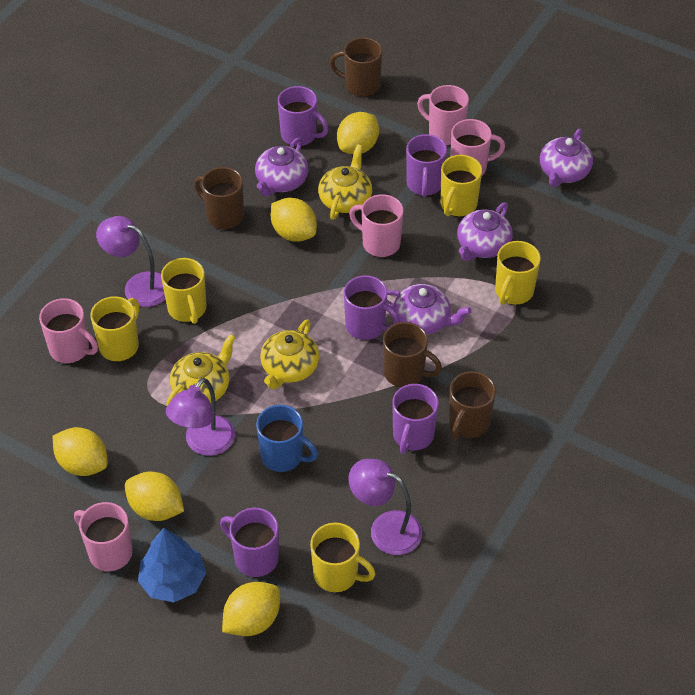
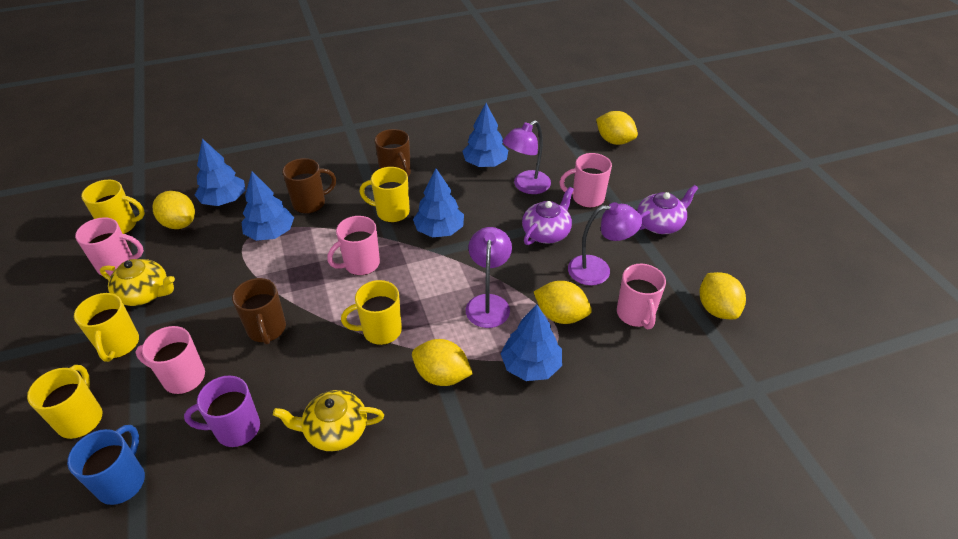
blue tree: [138,528,206,602] = 1 -> [195,138,245,206] [241,171,294,241] [413,168,464,237] [462,103,508,167] [501,304,562,381] = 5
brown mug: [194,167,244,229] [330,37,382,97] [383,322,442,387] [449,371,496,440] = 4 -> [232,278,286,344] [282,158,336,213] [374,129,411,176] = 3
purple mug: [220,508,279,577] [278,86,328,146] [344,275,400,340] [392,384,439,454] [406,134,447,197] = 5 -> [184,376,260,447] = 1
purple teapot: [255,138,309,196] [387,284,472,335] [457,203,513,261] [540,129,593,187] = 4 -> [522,187,574,245] [637,185,698,234] = 2
yellow teapot: [166,334,236,406] [260,319,319,389] [318,144,372,220] = 3 -> [100,259,175,306] [273,390,384,451] = 2

